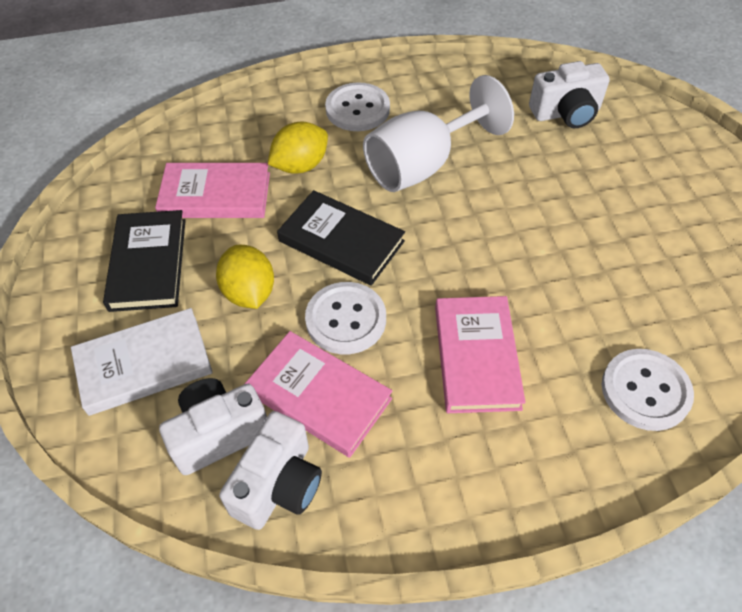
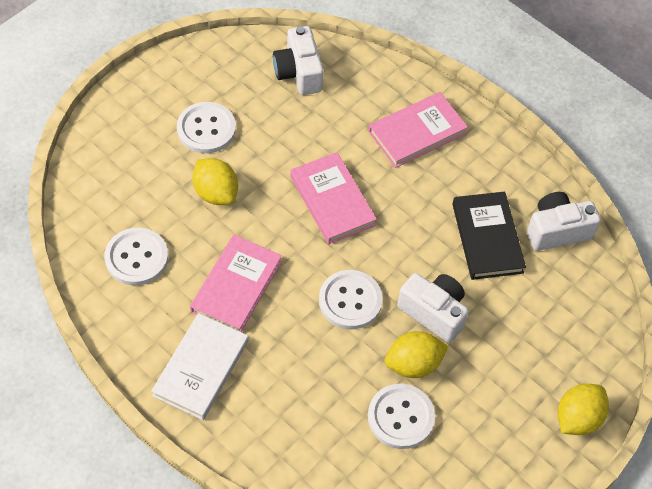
black book: [103,210,186,312] [277,190,405,286] = 2 -> [452,191,526,280] = 1
white button: [305,282,386,354] [325,82,390,131] [602,349,694,431] = 3 -> [105,227,168,286] [177,102,236,153] [319,270,383,329] [368,384,435,449] = 4
white goblet: [363,75,514,192] = 1 -> none = 0
yellow lemon: [216,245,274,309] [268,122,328,174] = 2 -> [193,158,238,205] [385,331,449,378] [558,384,609,435] = 3

